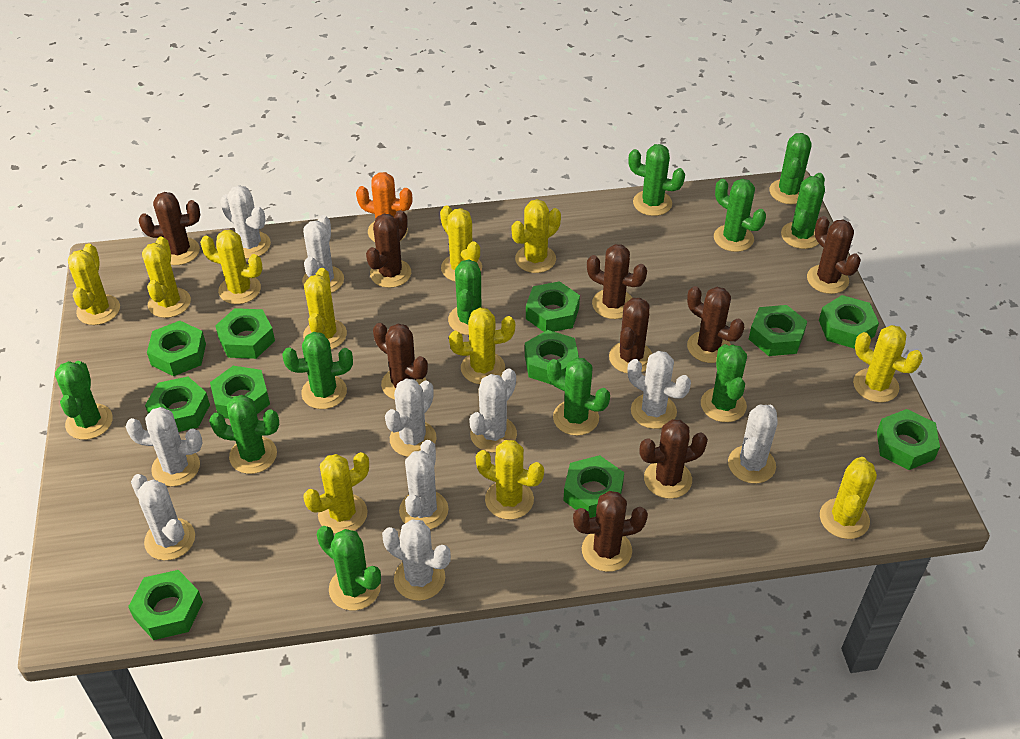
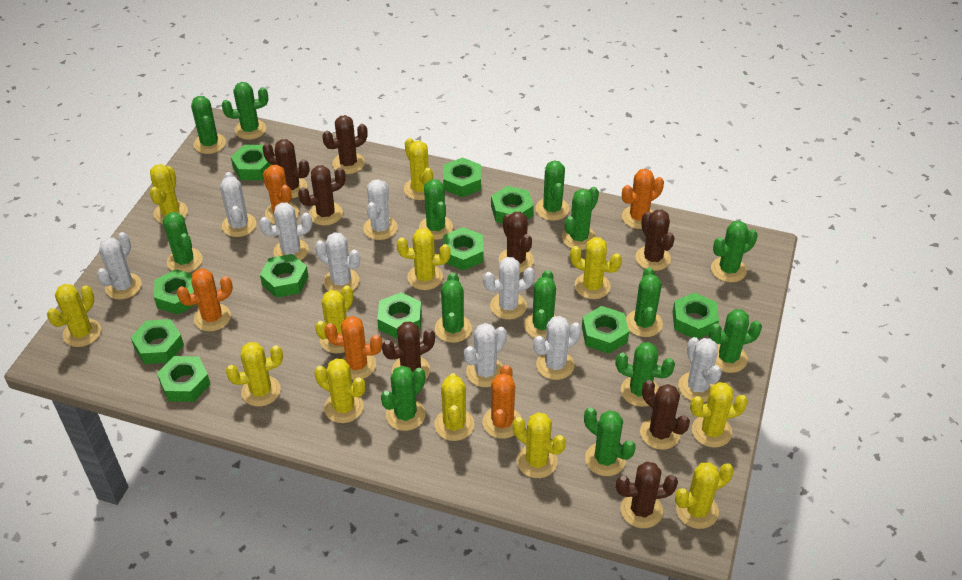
brown cactus: [139,192,200,265] [366,210,411,288] [373,323,428,400] [573,491,648,572] [587,244,647,319] [609,298,652,373] [639,419,708,499] [687,286,744,363] [807,216,861,294] = 9 -> [262,139,309,198] [298,165,346,226] [322,115,368,174] [382,321,435,380] [499,212,534,273] [616,462,678,528] [636,210,675,271] [640,380,690,450] = 8
green cactus: [55,361,113,440] [209,395,279,474] [282,332,353,409] [317,526,381,610] [448,259,484,335] [547,358,610,436] [628,144,685,216] [701,344,747,422] [714,179,766,252] [769,133,811,204] [781,173,825,249] = 11 -> [163,212,203,273] [191,96,226,154] [222,82,268,140] [381,366,426,431] [419,179,453,240] [435,273,472,343] [524,270,557,340] [536,160,569,221] [562,187,599,250] [584,407,635,476] [616,342,675,407] [626,267,663,337] [709,309,762,373] [711,221,757,282] = 14
orange cactus: [356,172,413,242] = 1 -> [177,269,233,331] [263,165,299,224] [324,316,382,380] [482,365,521,439] [622,169,664,229] = 5
white cactus: [126,407,203,487] [131,474,195,560] [220,185,271,259] [302,215,344,293] [382,519,451,601] [385,379,437,457] [399,440,448,530] [469,368,517,453] [628,351,691,429] [728,405,778,484] = 10 -> [97,232,142,300] [220,172,256,237] [259,202,312,261] [315,232,360,293] [363,179,398,240] [464,323,507,387] [483,257,535,320] [533,316,581,380] [678,337,722,402] = 9
yellow cactus: [68,244,120,325] [142,237,191,318] [200,230,263,304] [303,268,347,349] [303,452,369,534] [440,206,482,281] [449,308,515,384] [476,440,544,520] [511,199,561,273] [820,457,877,539] [853,325,923,402] = 11 -> [47,284,101,347] [150,164,188,224] [226,342,283,407] [314,358,365,423] [315,285,353,354] [397,228,451,290] [404,138,433,200] [434,373,474,441] [513,412,566,478] [570,237,622,299] [675,462,734,529] [690,382,748,448] = 12

